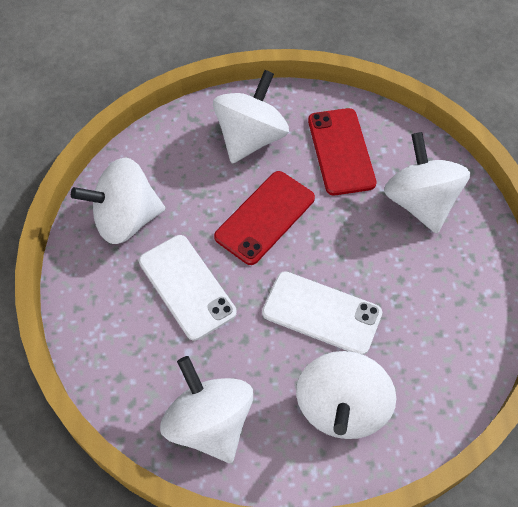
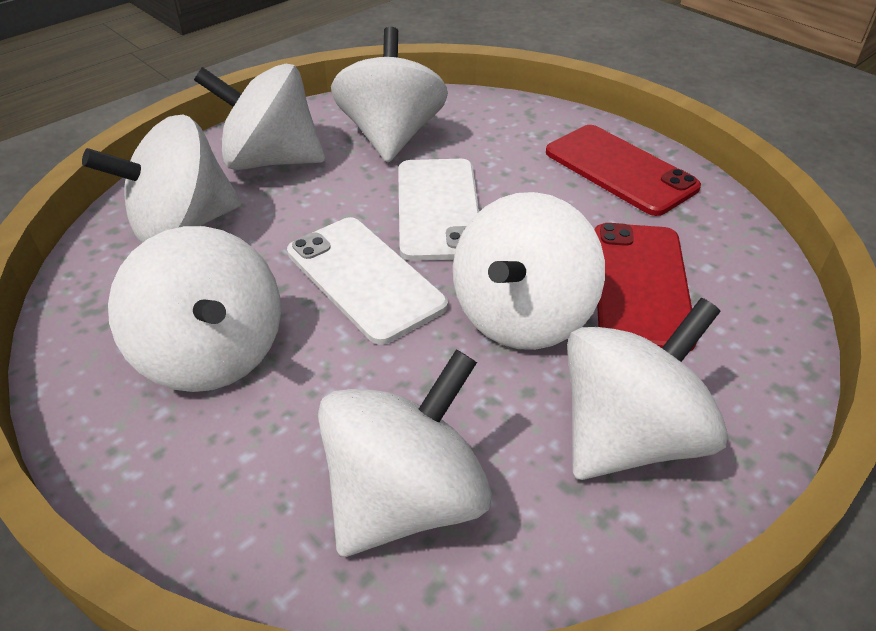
white spinning top: [71,158,165,244] [160,356,253,463] [213,70,289,163] [296,351,396,439] [384,132,470,234] = 5 -> [82,115,241,243] [108,226,281,392] [194,64,325,170] [318,349,492,557] [331,27,448,163] [453,192,605,350] [567,298,728,480] = 7

